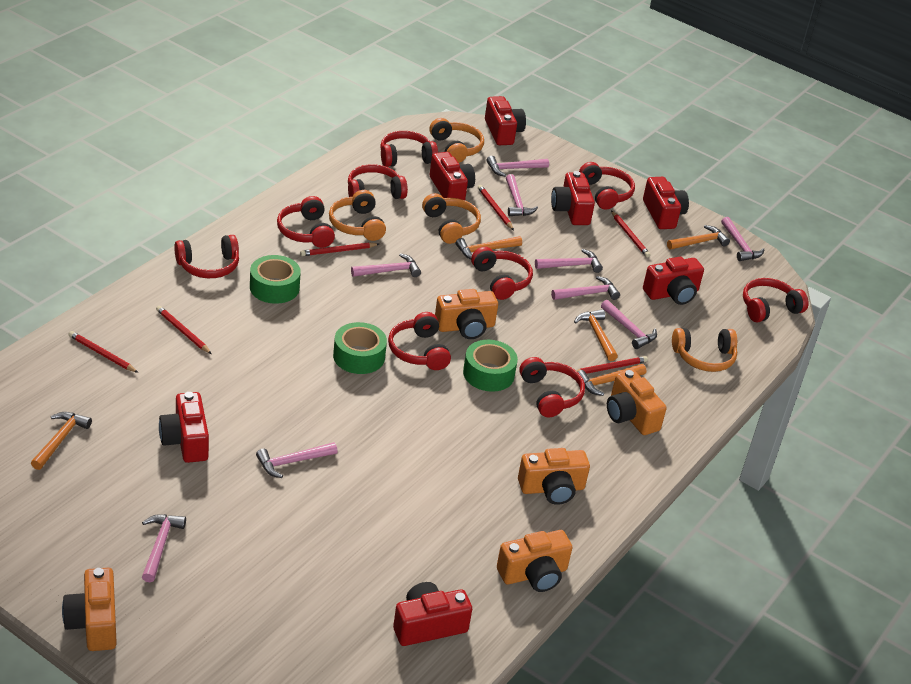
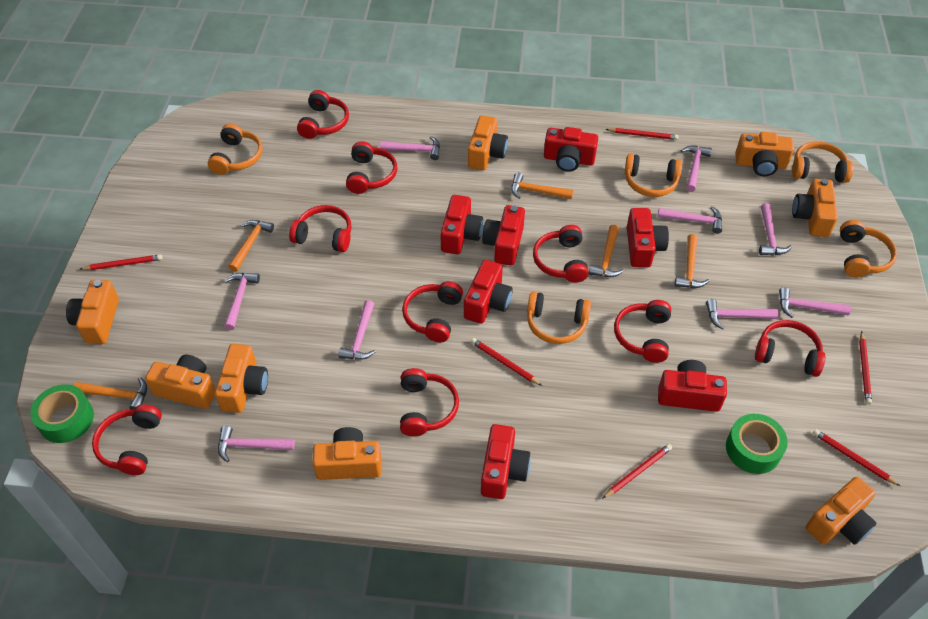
green tape: [250,255,301,304] [333,322,387,374] [463,340,518,392] = 3 -> [30,384,94,443] [726,414,788,474] = 2
orange camera: [62,568,117,651] [435,289,498,339] [497,530,572,592] [518,448,590,505] [607,369,667,435] = 5 -> [66,280,119,344] [145,355,216,409] [215,344,268,413] [312,427,382,480] [468,115,508,170] [735,132,794,176] [792,179,838,237] [805,477,876,545] = 8
orange headphones: [329,190,386,241] [422,193,481,244] [429,118,484,163] [672,328,737,372] = 4 -> [208,124,263,175] [527,292,591,344] [624,154,682,197] [792,141,853,183] [840,220,897,277] = 5

